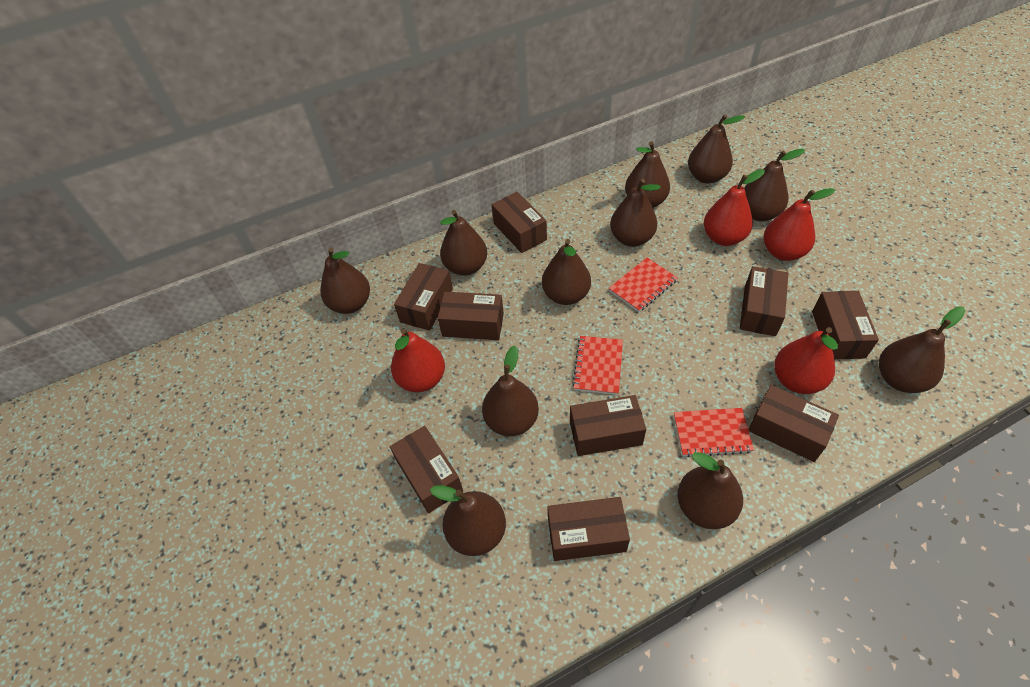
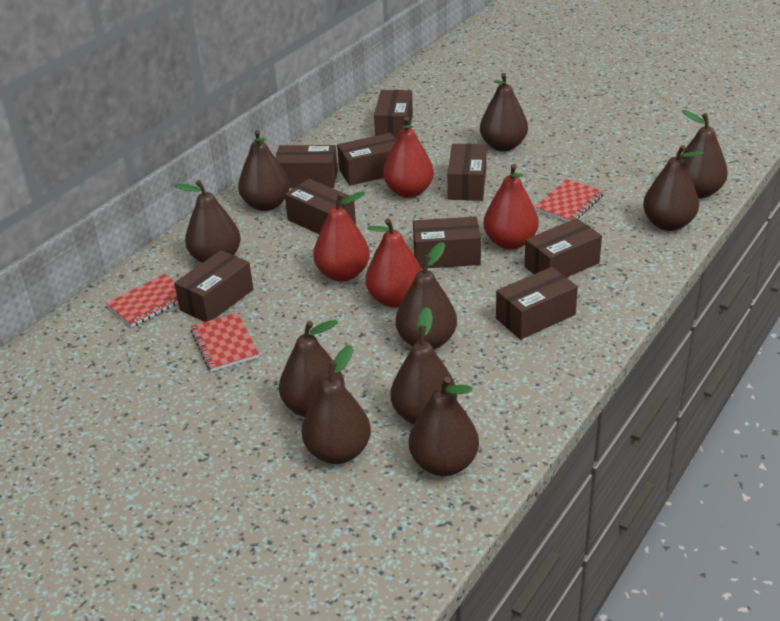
brown pear: [320,248,370,314] [430,485,506,556] [440,210,487,276] [482,346,539,436] [542,239,591,305] [610,179,661,247] [625,141,670,208] [677,452,743,529] [688,114,745,184] [744,149,805,221] [879,306,965,393] = 11 -> [174,180,241,263] [238,130,290,211] [279,320,345,417] [302,345,371,464] [391,307,457,424] [396,242,457,349] [409,377,479,476] [480,73,528,151] [643,145,704,231] [680,110,728,198] = 10

